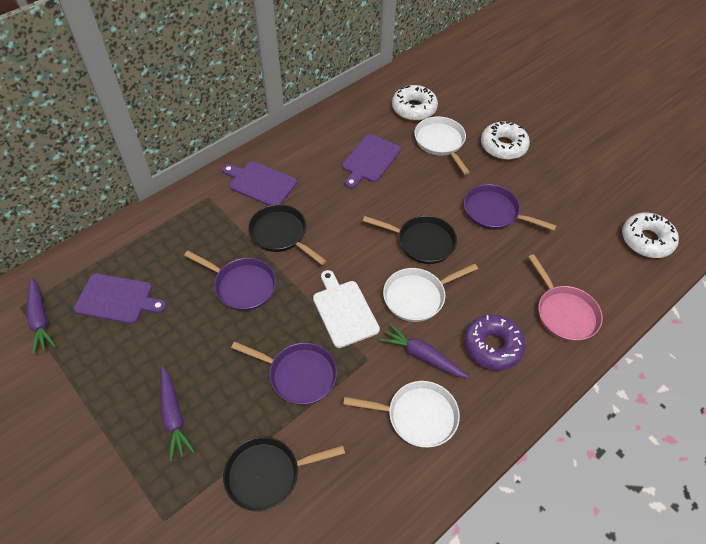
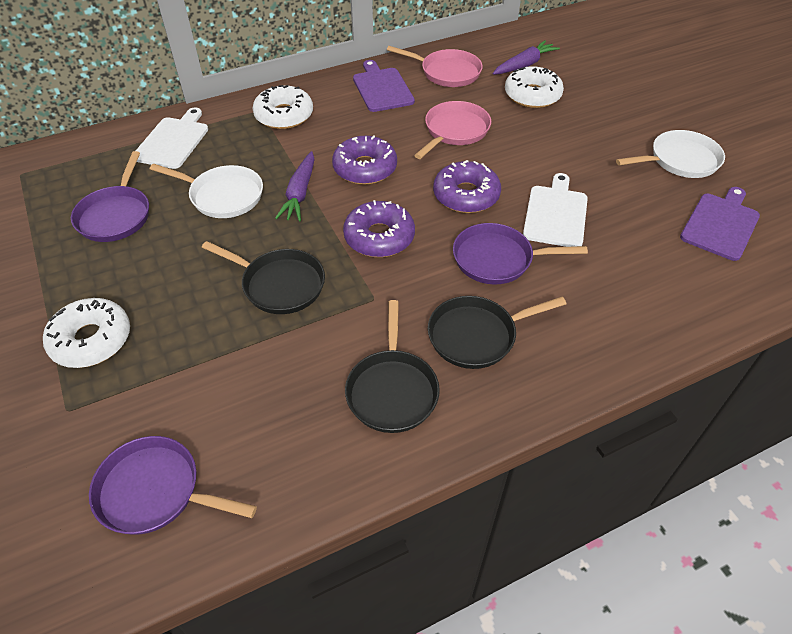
pink pan: [529,254,603,342] = 1 -> [387,46,483,87] [414,101,491,159] = 2
purple carrot: [27,278,56,355] [160,366,195,461] [379,324,469,378] = 3 -> [275,151,315,222] [493,40,560,75] = 2
purple cutting board: [74,273,166,324] [222,161,297,206] [342,134,401,189] = 3 -> [353,60,415,112] [680,187,760,261] = 2
purple donut: [464,314,526,370] = 1 -> [332,135,397,185] [343,200,415,257] [433,160,501,213] = 3
white cutting board: [313,270,380,348] = 1 -> [136,107,208,169] [523,173,588,247] = 2
white pan: [343,381,460,448] [383,263,478,322] [414,116,470,175] = 3 -> [150,164,263,218] [616,130,725,178] = 2

